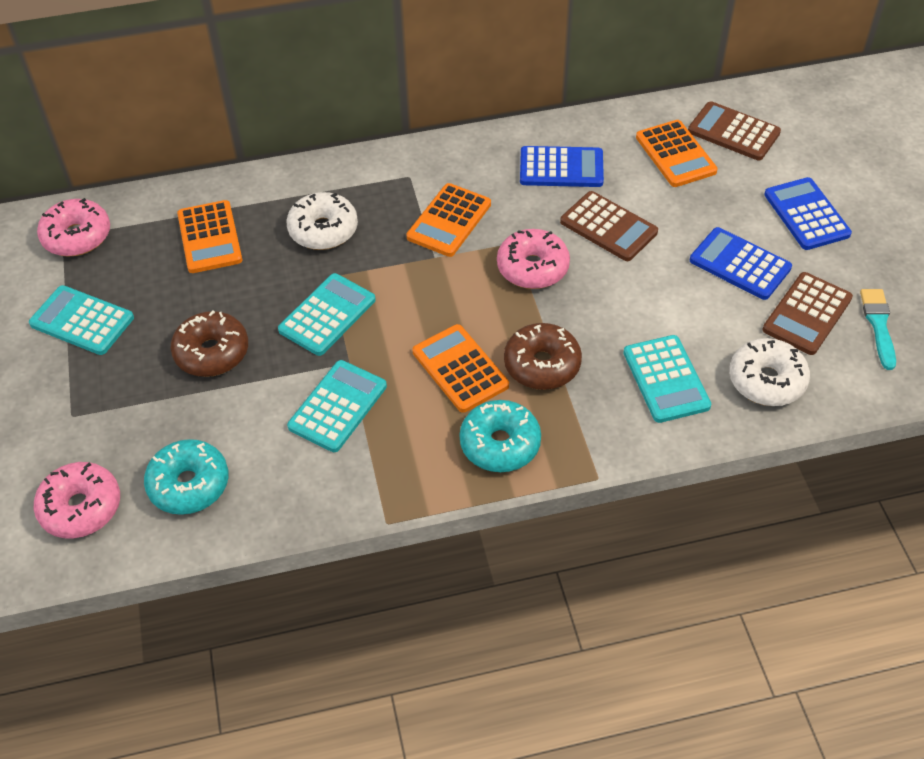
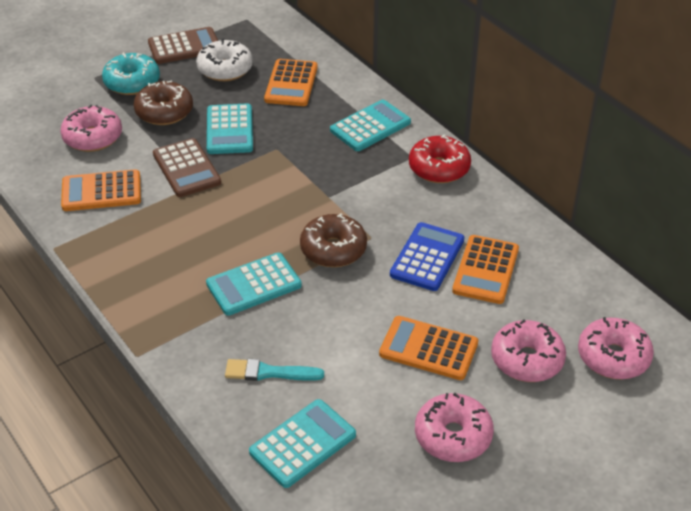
blue calculator: [520,146,604,187] [690,227,792,300] [764,177,852,250] = 3 -> [390,222,464,291] = 1
brown calculator: [560,191,658,261] [688,101,781,160] [763,272,853,355] = 3 -> [148,27,218,64] [153,138,221,197] = 2
pink donut: [34,462,120,538] [37,198,110,257] [497,229,570,289] = 3 -> [60,104,122,152] [415,393,494,462] [491,320,566,382] [578,317,654,380] = 4
red donut: none = 0 -> [409,134,471,183] = 1
turquoise donut: [144,439,228,515] [460,400,541,472] = 2 -> [102,52,160,95] = 1
white donut: [286,192,358,250] [729,338,810,406] = 2 -> [196,38,253,81] = 1

